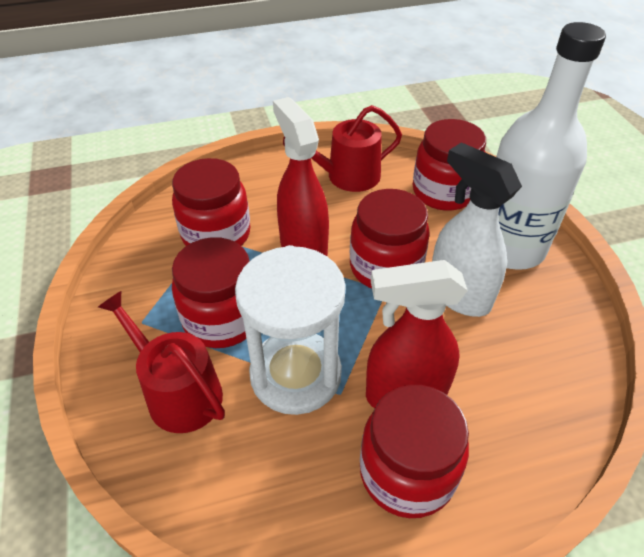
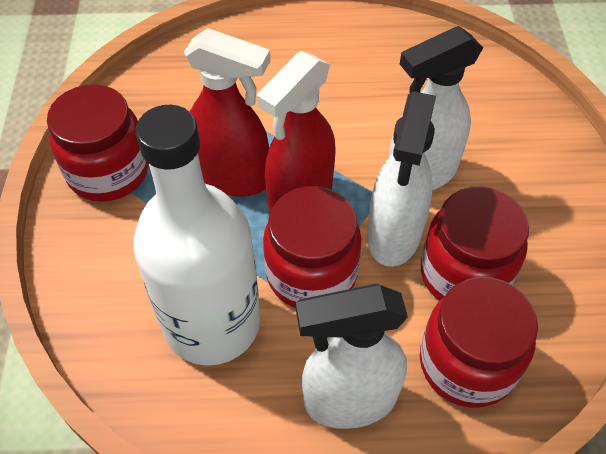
red jar: [172,158,250,246] [172,237,250,348] [350,189,430,288] [360,385,469,518] [412,119,486,211] = 5 -> [47,84,148,202] [263,186,362,308] [420,277,538,408] [421,187,529,301] = 4
red watering can: [98,291,225,433] [283,105,402,192] = 2 -> none = 0
white hourglass: [235,245,346,415] = 1 -> none = 0
white spray bottle: [432,142,522,317] = 1 -> [296,284,408,429] [367,91,436,267] [389,26,483,190] = 3

